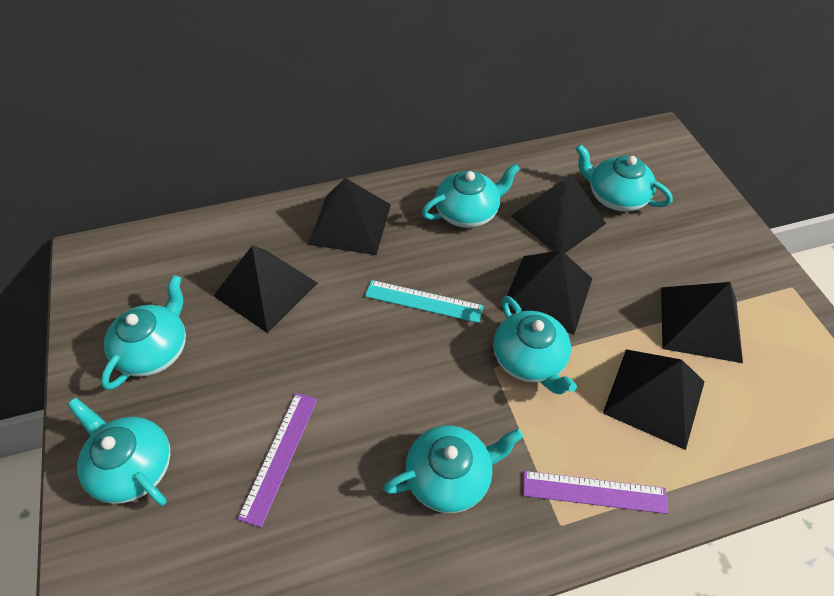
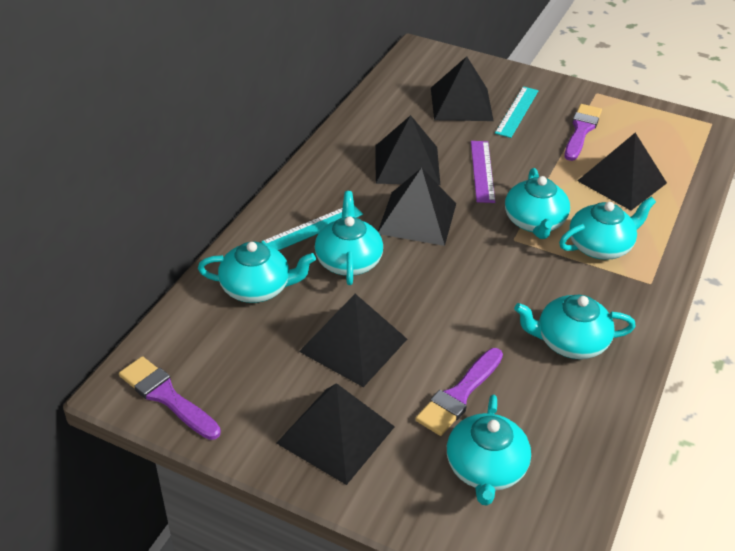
purple brush: none = 0 -> [119,356,221,440] [415,348,503,436] [564,104,602,161] = 3
purple ruler: [237,393,318,528] [523,471,668,514] = 2 -> [471,141,495,203] = 1
turquoise ruler: [365,280,484,323] = 1 -> [261,206,363,250] [495,86,539,138] = 2

